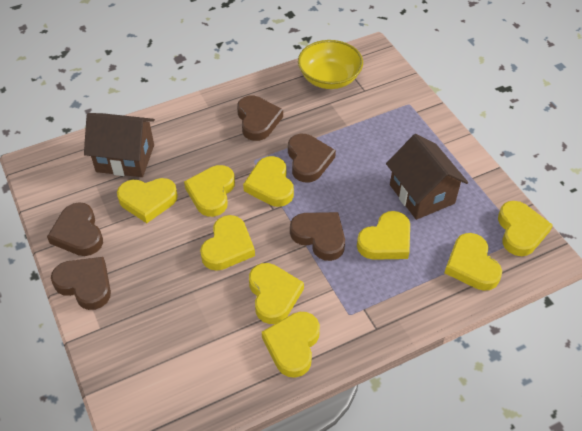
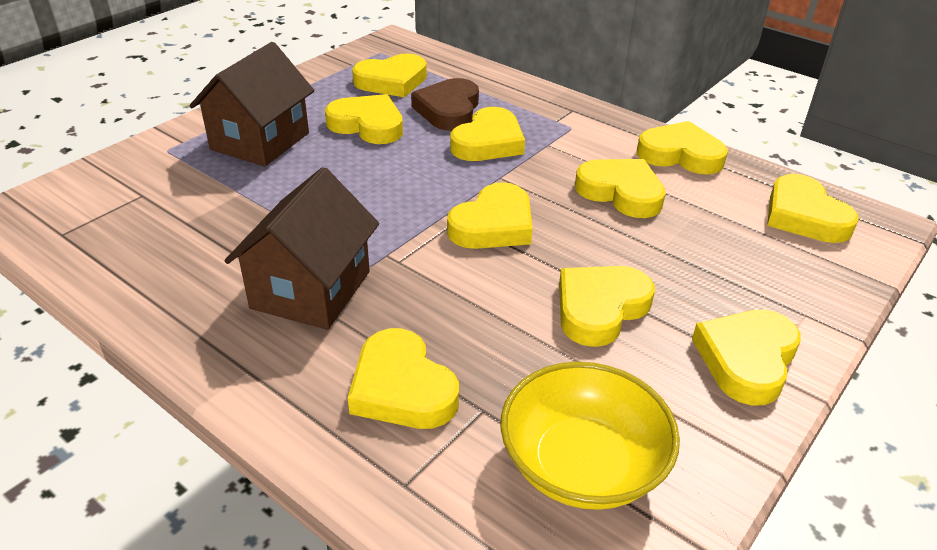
brown heart: [47,202,103,256] [51,257,111,310] [237,96,283,141] [288,134,336,182] [290,212,345,261] = 5 -> [411,78,479,131] = 1
yellow heart: [117,178,178,223] [184,165,235,217] [200,215,255,270] [243,156,294,207] [249,263,304,324] [262,312,320,378] [357,211,410,260] [445,233,502,291] [498,201,553,256] = 9 -> [325,94,403,144] [348,328,459,429] [352,54,427,97] [447,182,532,249] [450,107,525,161] [559,266,655,347] [575,159,666,218] [637,121,728,174] [692,309,801,406] [767,174,859,243] = 10

